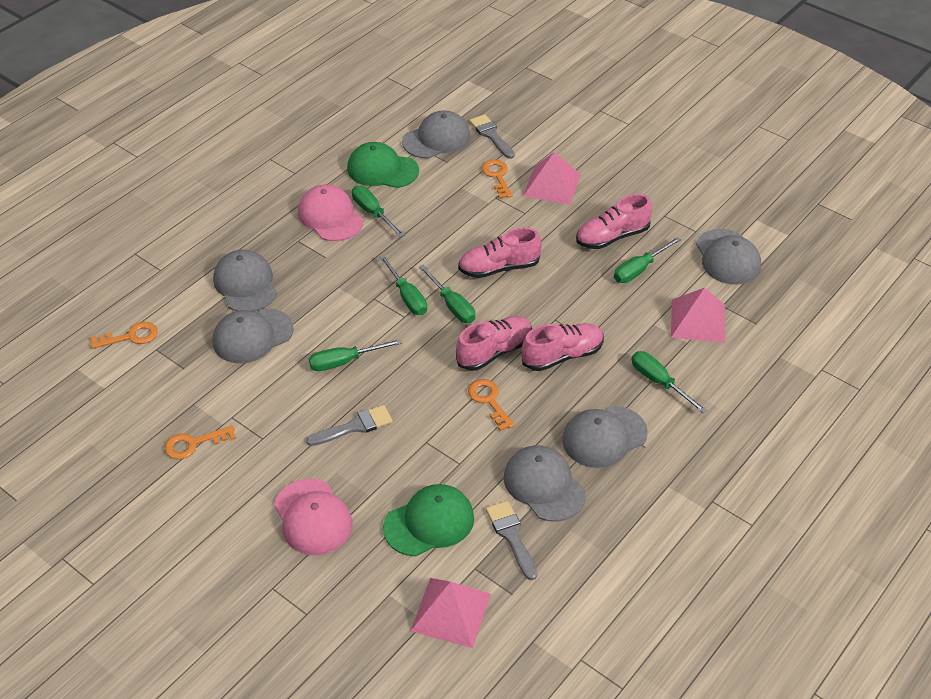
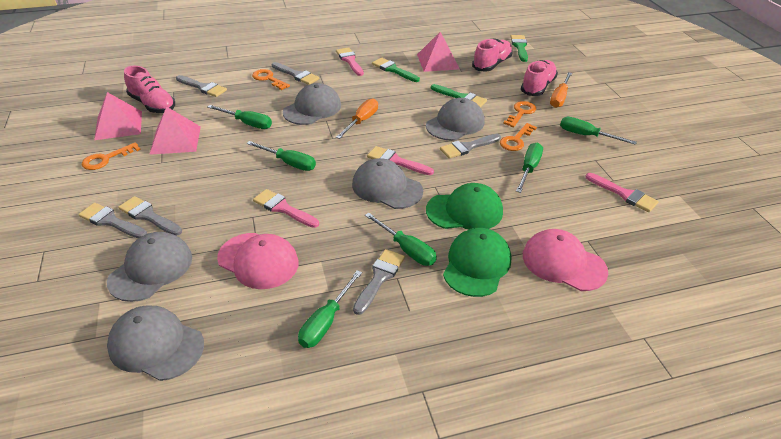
green brush: none = 0 -> [372,58,420,82] [431,84,487,108] [510,35,528,62] = 3
grey brush: [306,405,393,446] [469,114,515,159] [486,501,537,580] = 3 -> [78,203,147,238] [118,196,182,236] [176,75,227,97] [272,62,319,85] [353,249,405,315] [440,134,501,159] = 6
grey cap: [213,250,277,312] [213,308,294,363] [402,110,471,159] [504,445,586,522] [562,406,648,468] [696,229,761,285] = 6 -> [107,232,192,302] [107,305,204,381] [283,83,341,125] [352,158,423,209] [426,98,485,140] = 5
orange screwdriver: none = 0 -> [336,98,378,139] [550,72,572,108] = 2
pink brush: none = 0 -> [253,189,319,228] [336,47,364,76] [367,146,434,175] [585,173,659,212] = 4
pink shoe: [456,316,532,371] [458,228,542,278] [521,323,604,371] [576,194,652,249] = 4 -> [124,66,175,113] [472,38,513,72] [521,60,558,96] = 3

